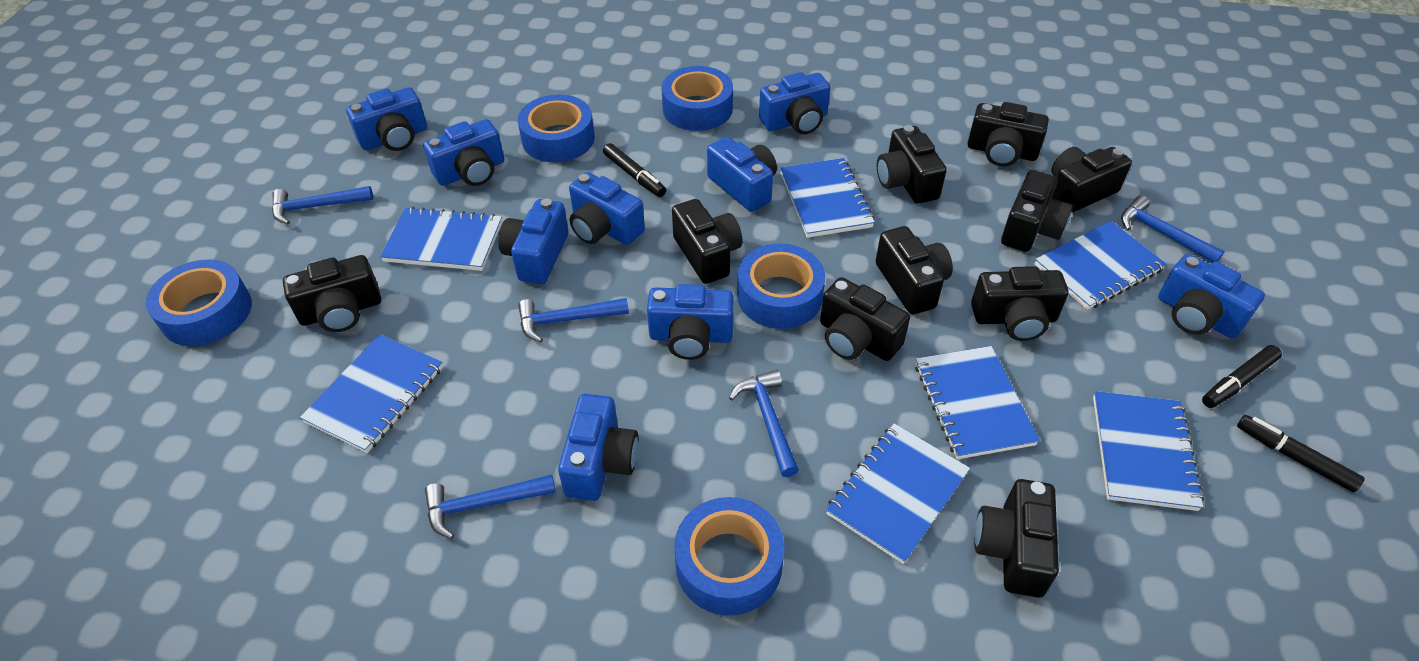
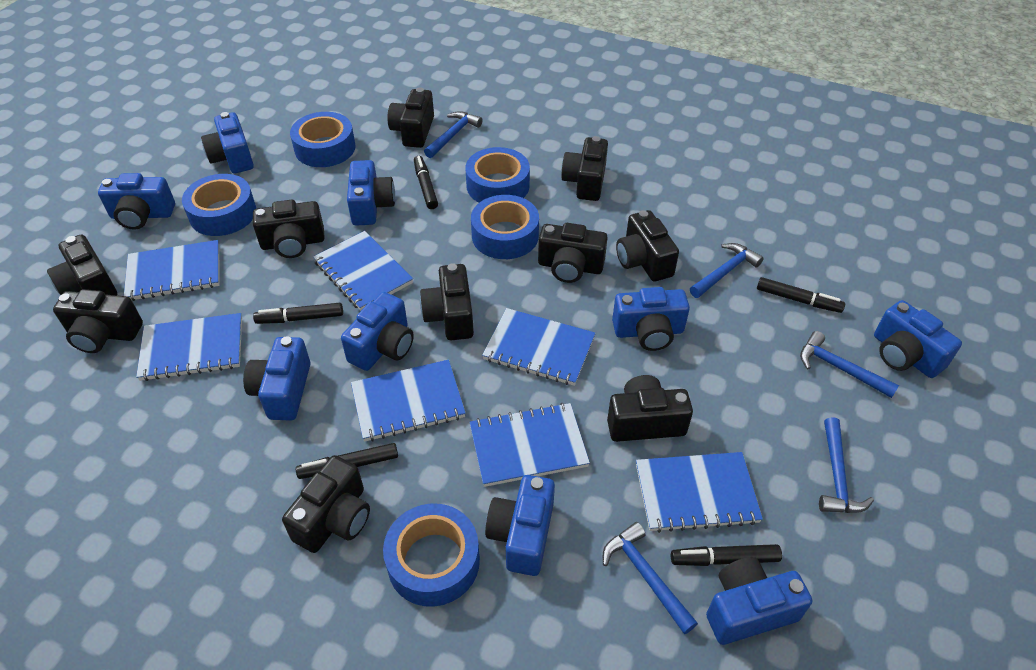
black marker: [603,143,666,197] [1202,345,1282,408] [1237,415,1365,492] = 3 -> [253,303,343,324] [296,443,398,479] [414,156,438,209] [671,544,782,566] [757,277,845,313] = 5

